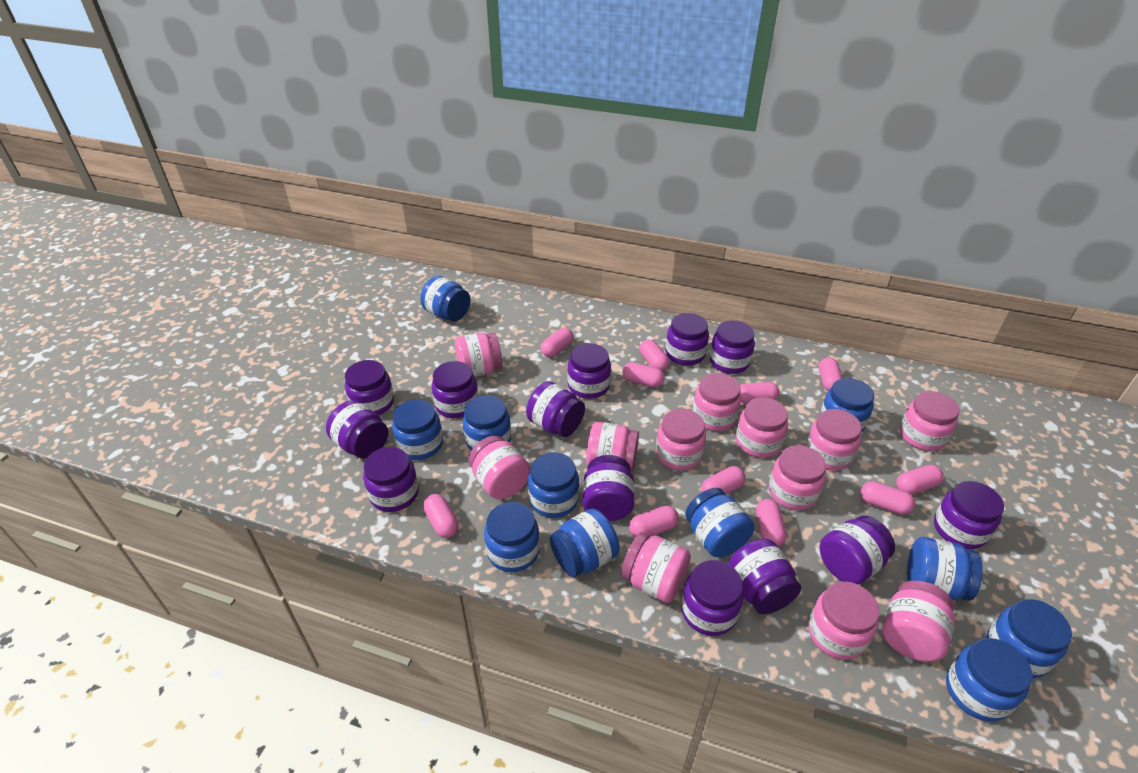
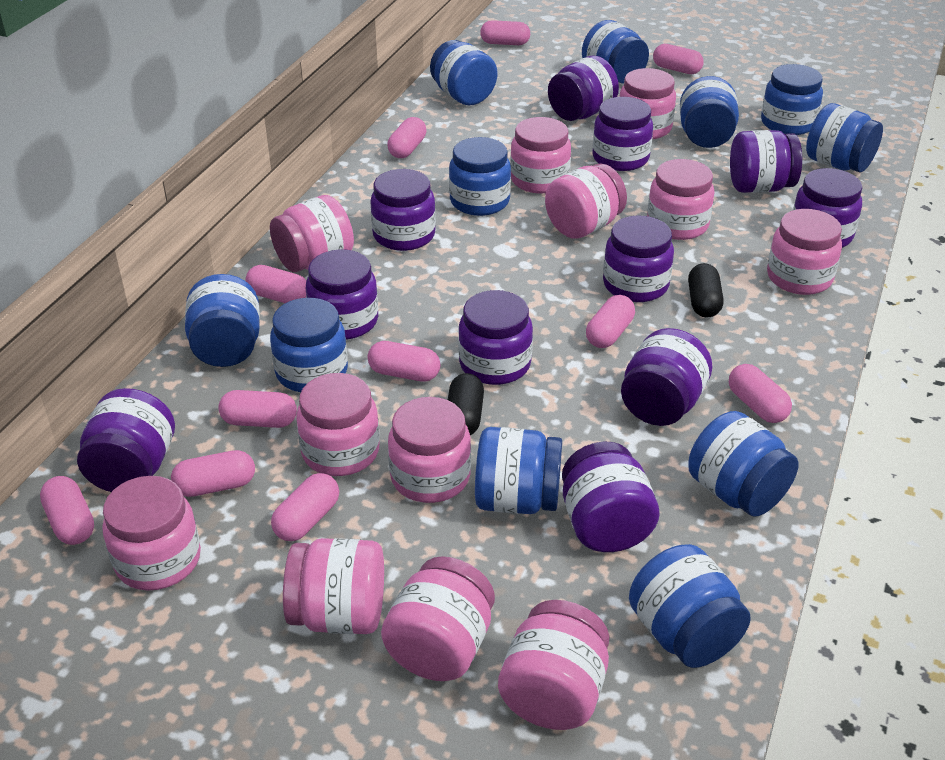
black capsule: none = 0 -> [448,373,484,435] [688,263,723,318] = 2
purple jar: [326,400,388,459] [345,360,394,415] [363,447,419,512] [432,361,478,418] [526,381,585,437] [567,343,611,399] [582,455,635,521] [666,313,709,366] [681,560,744,636] [710,320,755,374] [728,539,801,614] [819,516,895,584] [934,481,1004,549] = 13 -> [77,388,175,492] [306,250,378,340] [370,169,436,251] [458,290,533,385] [548,56,619,121] [562,441,660,552] [592,97,653,171] [603,215,674,302] [621,328,712,426] [730,130,802,193] [793,168,862,248] = 11

